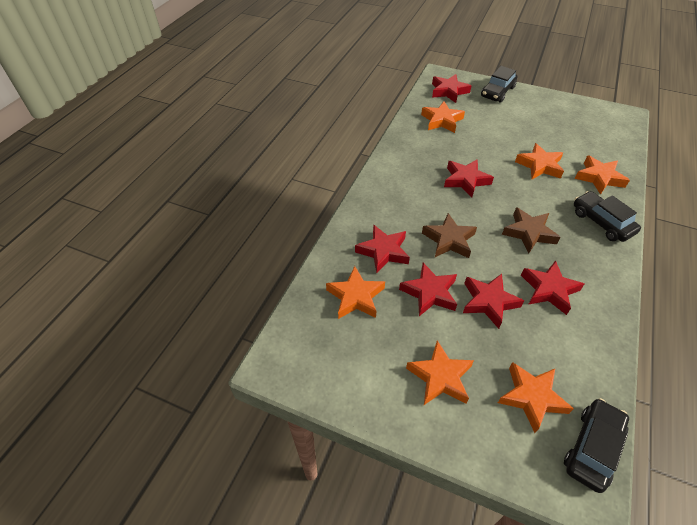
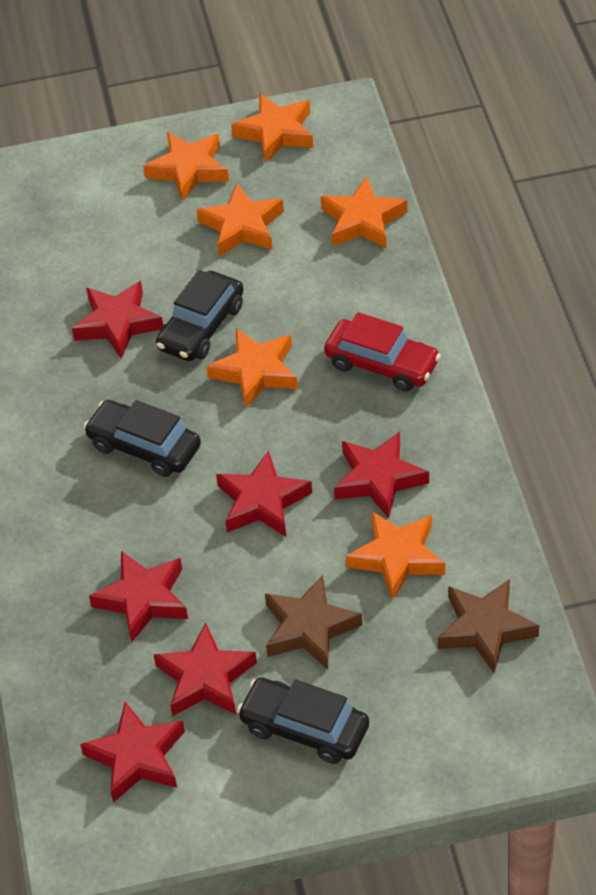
red car: none = 0 -> [324,312,441,392] = 1

